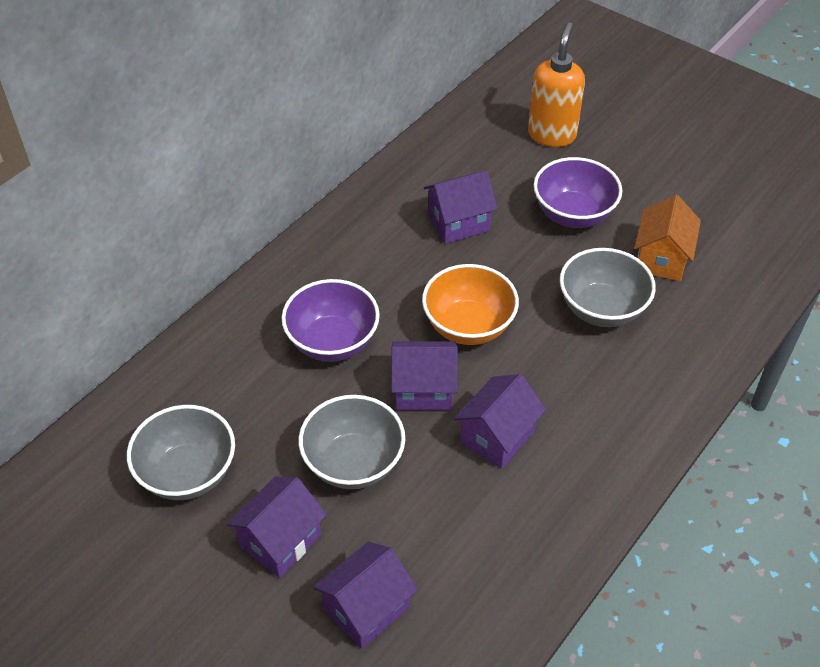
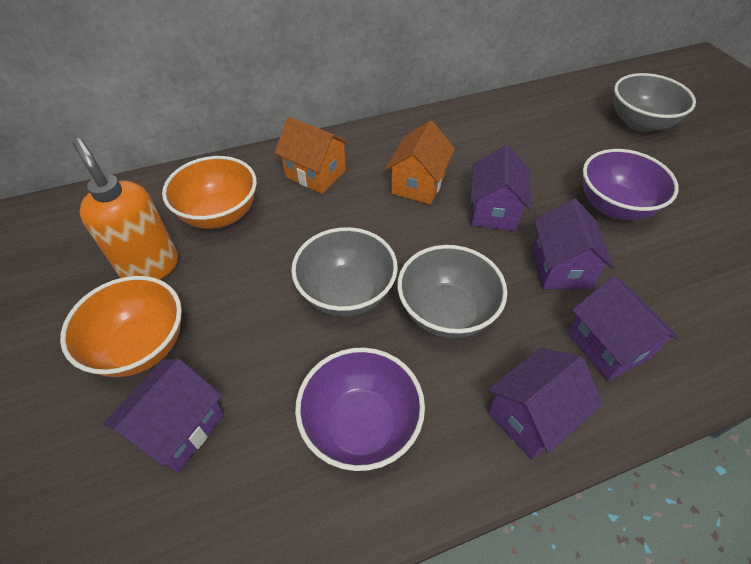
orange bowl: [422,264,519,345] = 1 -> [60,276,182,377] [162,156,257,229] = 2
orange house: [634,195,701,281] = 1 -> [274,117,350,194] [385,120,455,204] = 2

